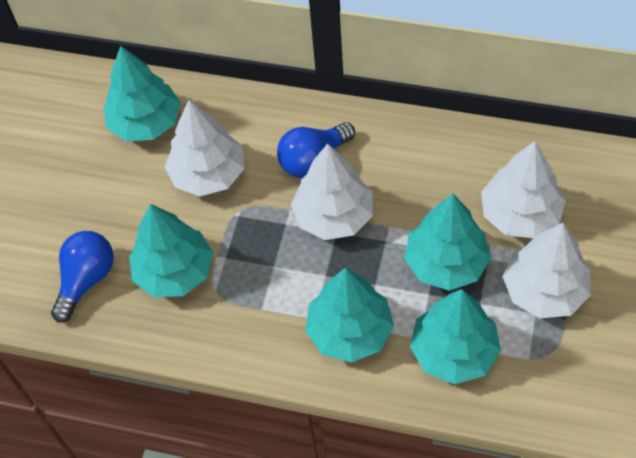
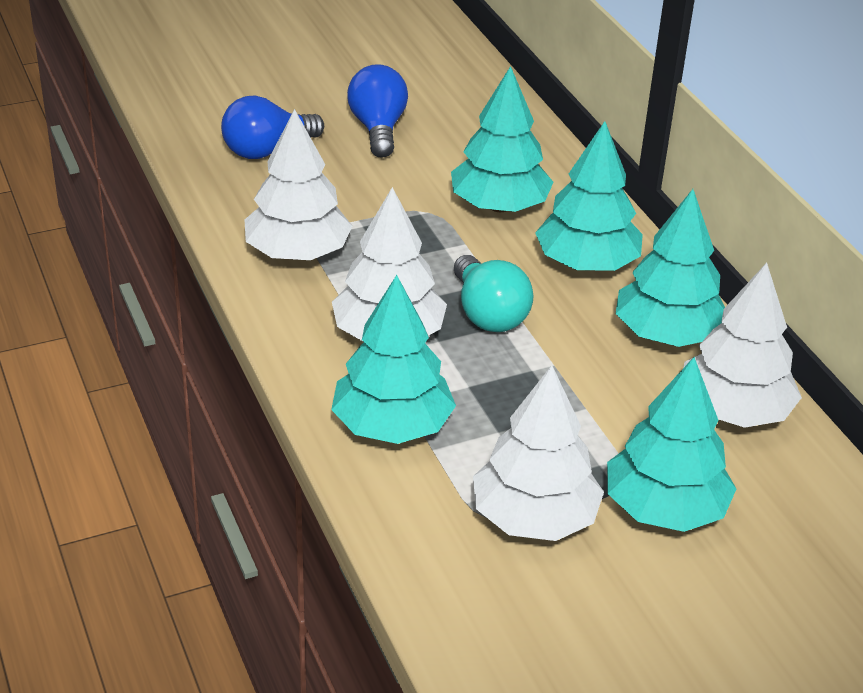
turquoise light bulb: none = 0 -> [454,255,533,332] = 1

